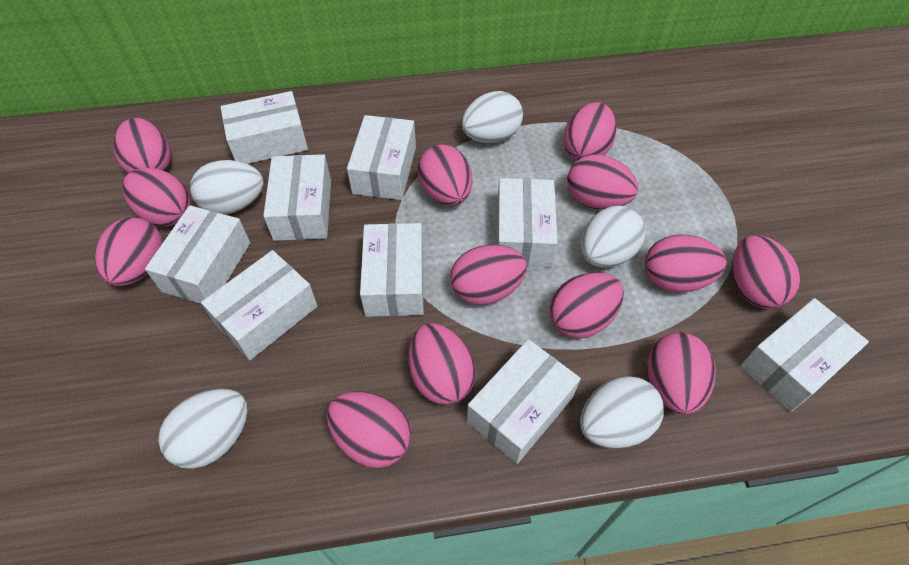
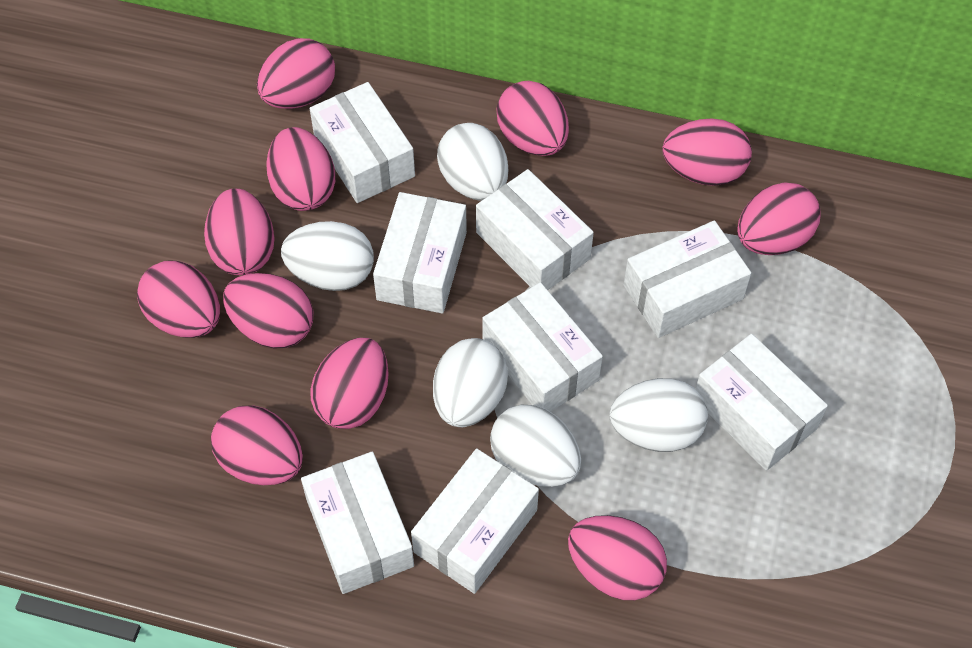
pink egg: [95,218,163,286] [113,118,171,173] [122,168,191,227] [327,391,411,468] [409,323,476,405] [417,144,472,205] [450,245,527,305] [549,272,624,339] [563,102,617,160] [567,155,638,210] [645,235,727,292] [647,332,716,415] [732,235,800,309] = 13 -> [137,261,220,338] [204,188,275,275] [211,406,303,485] [223,273,313,349] [257,38,335,109] [266,127,335,211] [310,338,389,429] [496,81,569,156] [568,515,667,600] [663,118,752,186] [737,182,821,255] = 11
white box: [145,205,250,304] [201,250,317,360] [221,91,308,164] [263,154,331,241] [347,115,416,200] [360,223,424,317] [467,339,581,464] [497,178,558,267] [740,298,869,412] = 9 -> [301,452,414,594] [310,82,415,203] [373,192,467,314] [411,448,539,594] [476,169,594,290] [482,282,603,412] [624,220,751,338] [696,334,828,471] = 8

